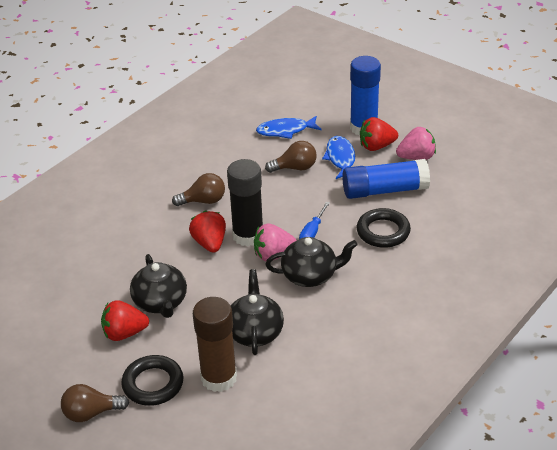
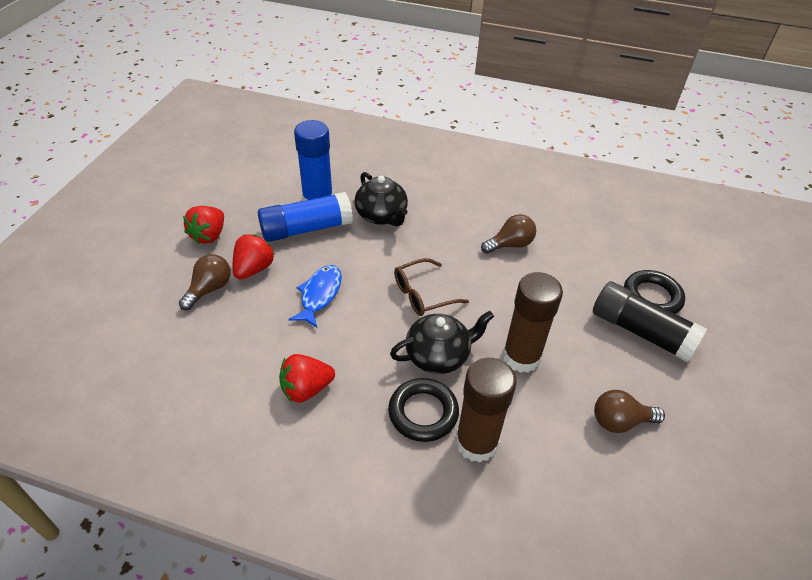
black teapot: [130,254,187,318] [231,269,284,355] [266,237,358,287] = 3 -> [354,172,408,226] [390,311,494,374] = 2
blue fish: [256,116,322,139] [322,136,355,179] = 2 -> [288,265,342,328] = 1
blue screwdriver: [299,202,330,239] = 1 -> none = 0
brown glasses: none = 0 -> [394,258,469,316] = 1
brown glue stick: [193,297,237,392] = 1 -> [455,357,517,462] [503,272,563,373] = 2
pink strawberry: [254,224,297,261] [396,127,436,160] = 2 -> none = 0

